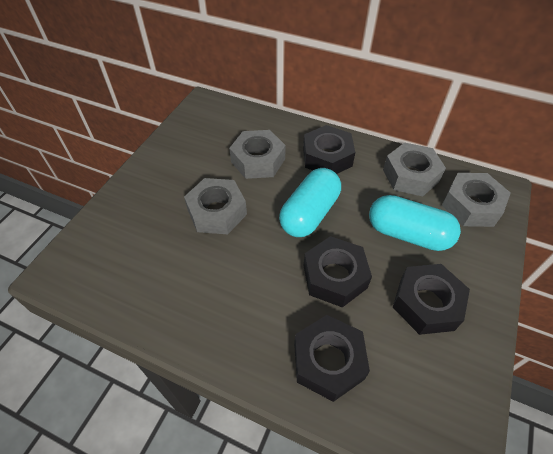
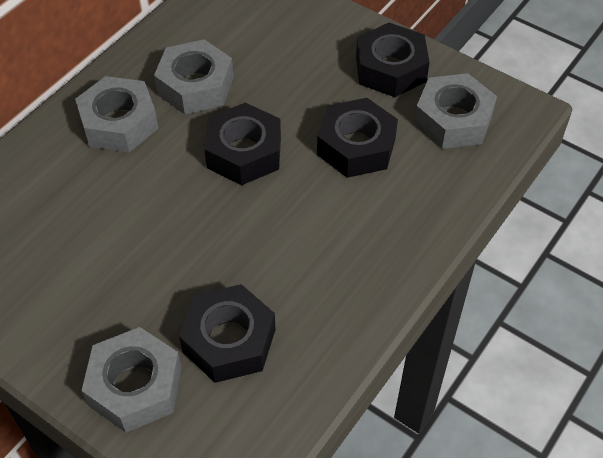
turquoise capsule: [279,168,341,237] [369,195,461,251] = 2 -> none = 0

